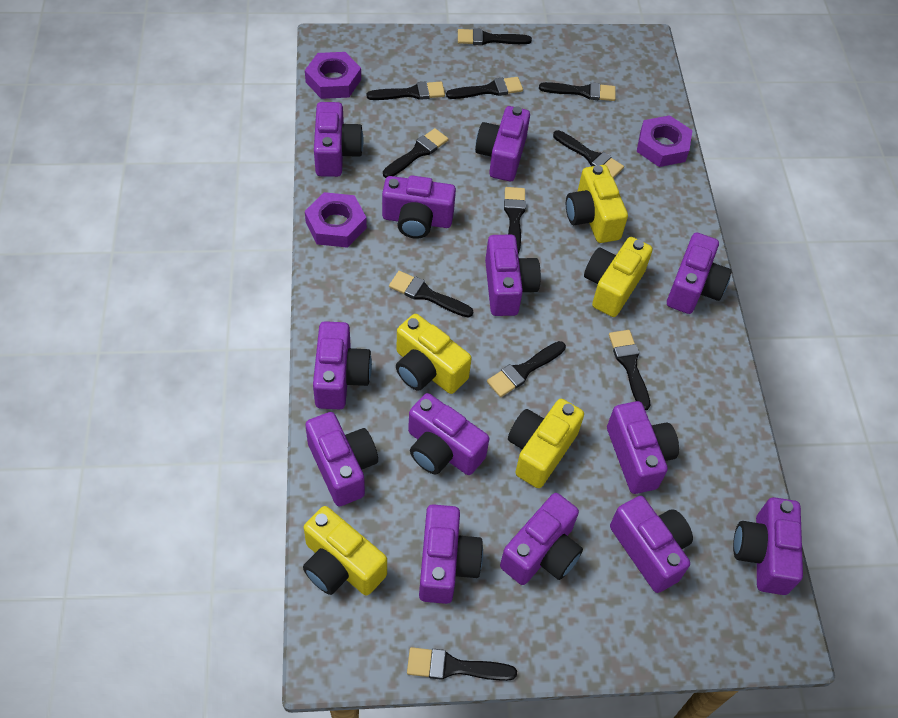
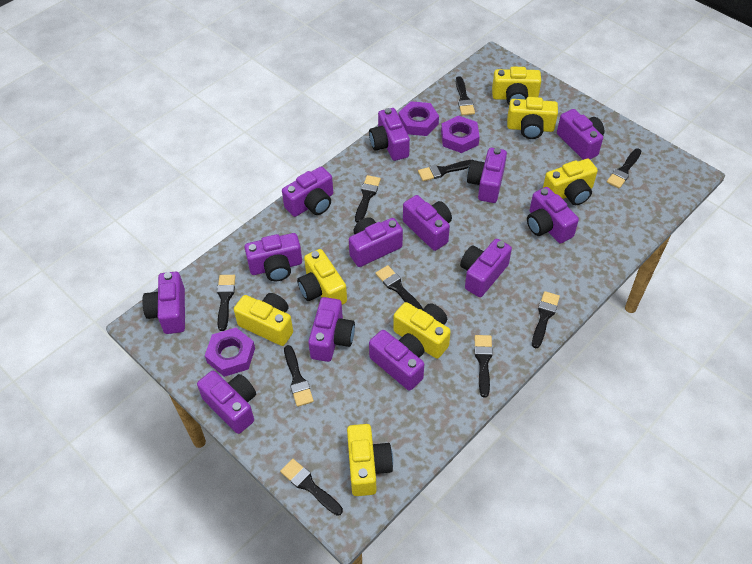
black brush: [367,81,445,100] [383,128,448,178] [389,271,473,318] [407,647,517,681] [446,77,523,99] [458,28,532,45] [487,341,566,397] [504,187,526,254] [539,82,616,101] [553,130,624,178] [609,330,650,410] = 11 -> [217,275,235,331] [280,459,343,516] [284,345,314,407] [355,175,381,223] [376,265,423,310] [418,160,471,181] [456,76,475,115] [474,335,493,398] [532,291,560,348] [607,148,641,188] = 10
yellow camera: [303,506,387,596] [396,314,472,394] [508,399,584,488] [566,165,628,243] [584,237,653,317] = 5 -> [234,293,293,346] [297,249,347,305] [347,424,393,496] [394,302,451,359] [492,67,541,104] [507,97,558,139] [543,159,598,205] = 7

